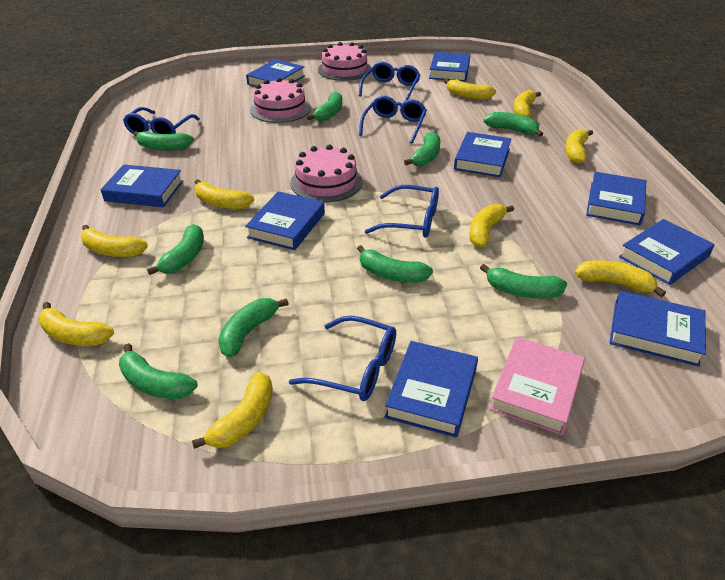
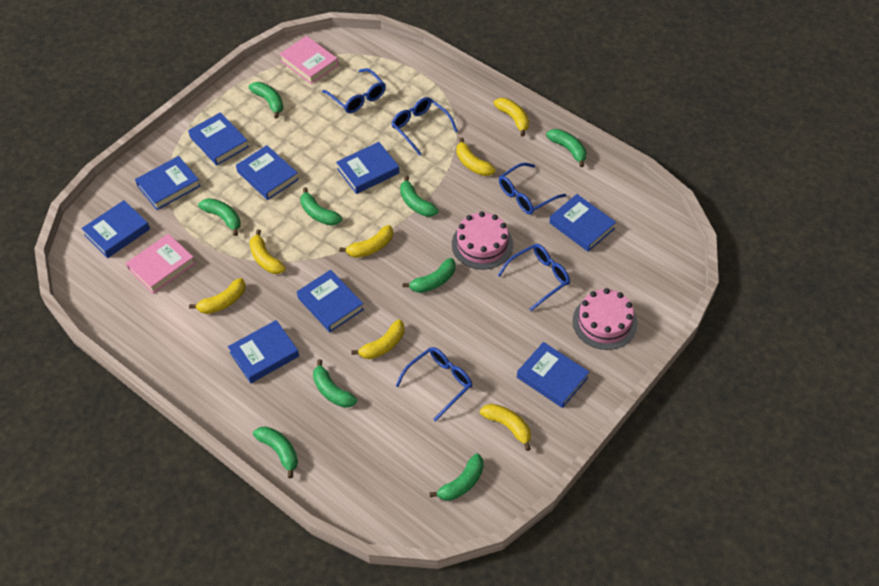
pink book: [489,337,585,435] = 1 -> [126,234,195,294] [279,36,338,84] = 2
pink cake: [250,78,311,123] [290,145,363,202] [318,42,371,81] = 3 -> [452,212,513,270] [573,288,637,350] = 2
yellow banana: [38,302,114,346] [81,225,148,257] [192,372,273,449] [195,179,254,209] [444,79,496,100] [469,204,514,248] [513,90,541,117] [565,129,593,164] [575,260,666,297] = 9 -> [189,278,246,314] [250,229,286,274] [339,225,393,258] [351,320,404,359] [456,137,496,176] [480,404,531,451] [493,98,529,137] = 7

